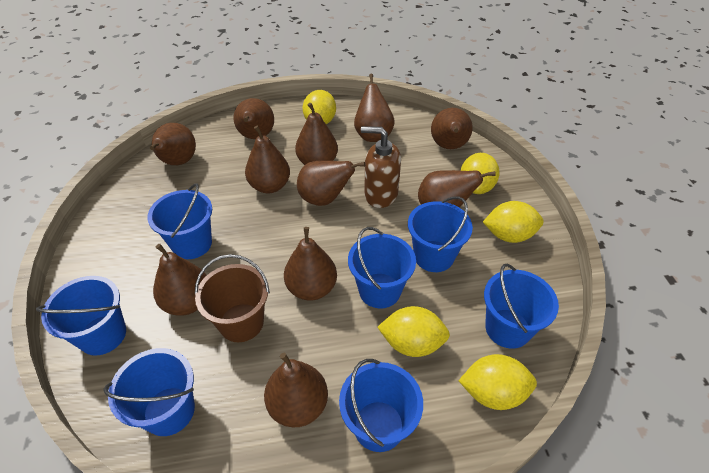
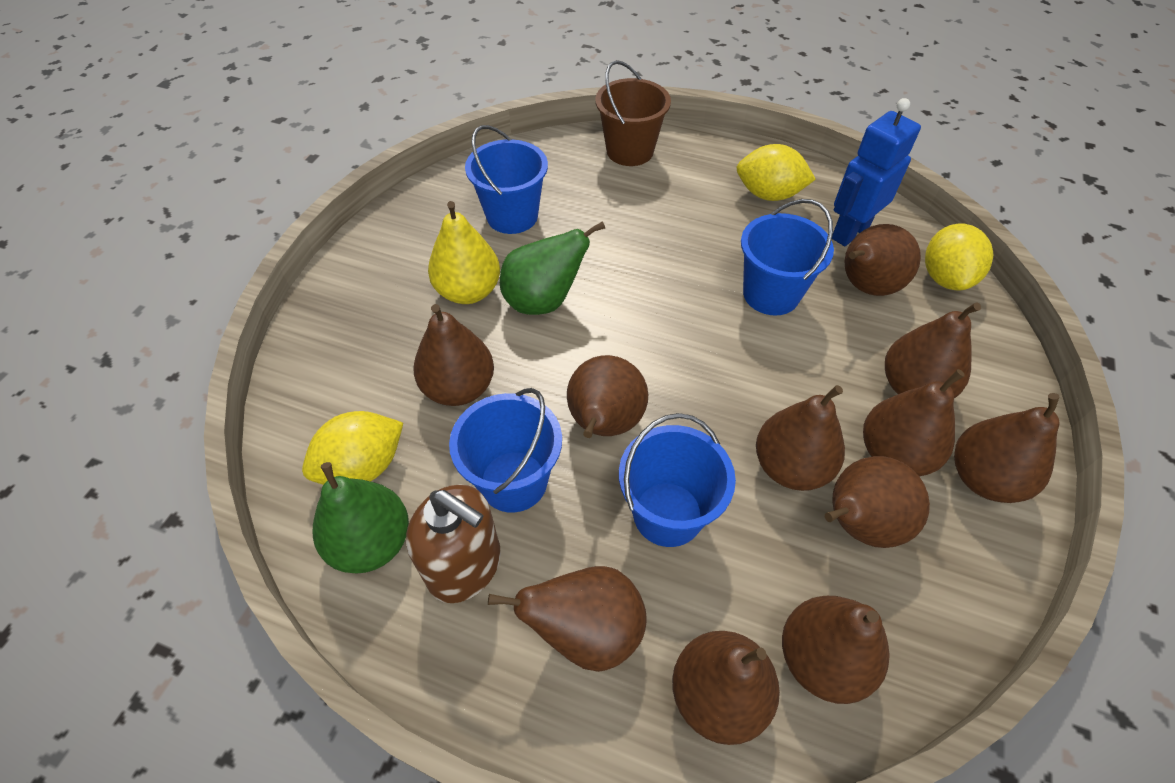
blue bucket: [36,276,126,356] [103,348,195,436] [148,183,212,259] [339,359,423,452] [348,227,416,308] [408,196,473,272] [484,264,559,349] = 7 -> [449,388,562,513] [465,125,548,234] [619,413,736,547] [741,199,834,315] = 4
blue robot: none = 0 -> [832,98,921,246] = 1
green pear: none = 0 -> [313,462,409,573] [500,221,605,315] = 2
yellow lemon: [303,90,336,124] [377,306,450,357] [459,354,537,410] [461,153,500,194] [483,201,544,243] = 5 -> [302,411,403,485] [737,144,816,201] [925,224,993,290] = 3
yellow pear: none = 0 -> [428,201,500,304] = 1

